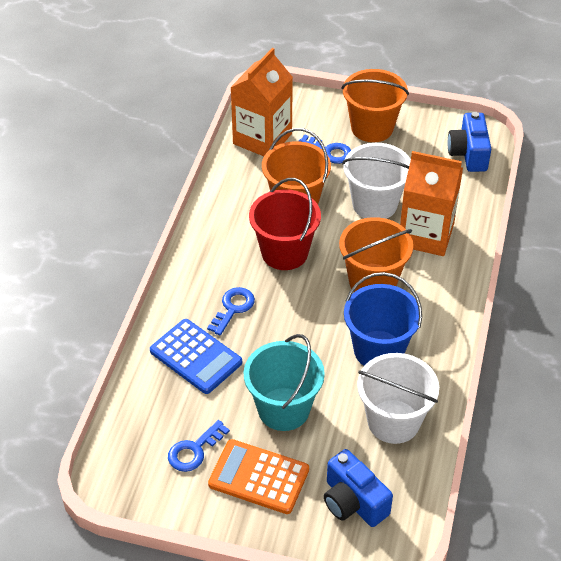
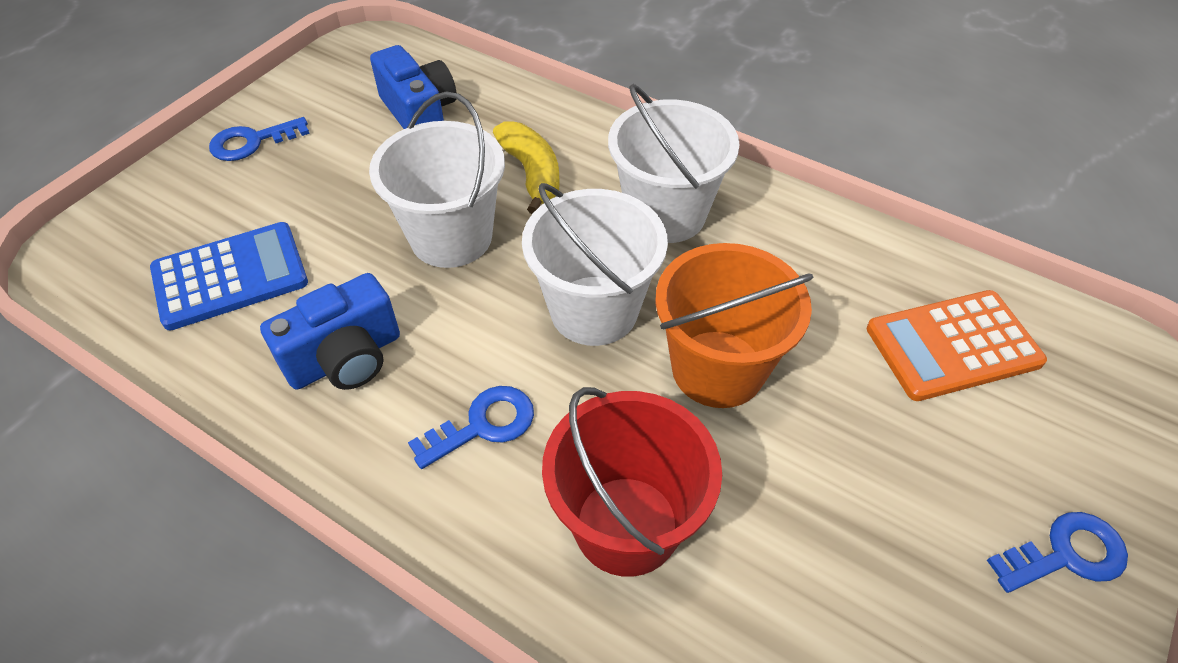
blue bucket: [344,272,422,366] = 1 -> none = 0
orange bucket: [262,128,331,204] [339,217,413,292] [341,69,409,142] = 3 -> [655,243,813,408] = 1
orange carton: [230,48,293,156] [400,151,463,256] = 2 -> none = 0
turquoise bucket: [244,334,325,431] = 1 -> none = 0
white bucket: [342,143,411,219] [357,353,439,444] = 2 -> [369,91,505,268] [522,183,668,346] [608,84,740,243] = 3
yellow banana: none = 0 -> [493,121,560,214] = 1

